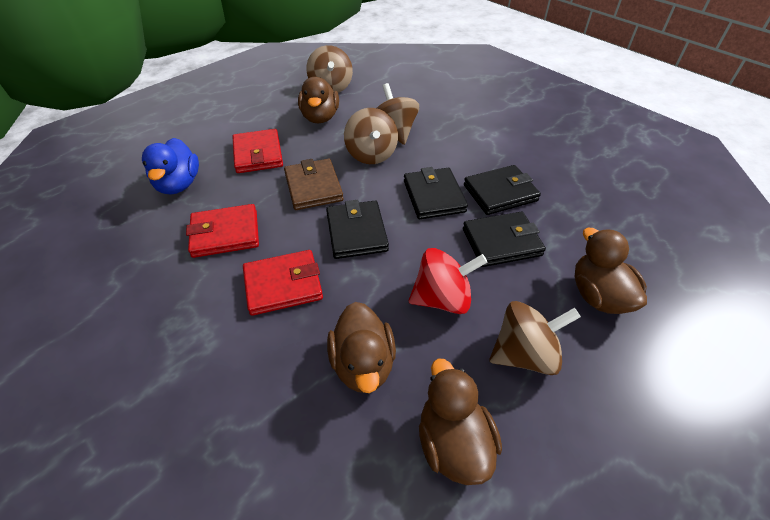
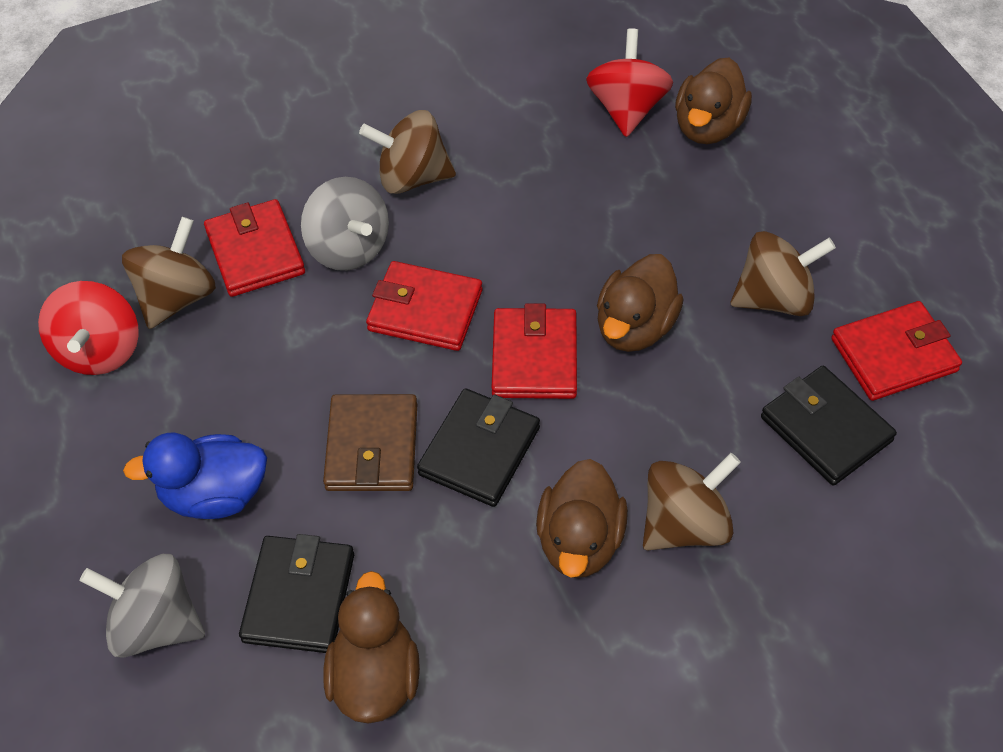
black wallet: [326,200,389,259] [404,167,468,219] [463,212,546,267] [464,165,541,215] = 4 -> [239,534,354,653] [417,388,540,507] [761,366,897,486] = 3
grey spinning top: none = 0 -> [80,554,205,658] [301,177,389,271] = 2
red spinning top: [409,248,487,314] = 1 -> [38,281,139,375] [586,28,673,137] = 2
red wallet: [186,204,259,258] [232,129,283,173] [243,250,323,316] = 3 -> [204,199,305,297] [366,261,482,351] [492,303,577,399] [831,301,962,401] = 4

